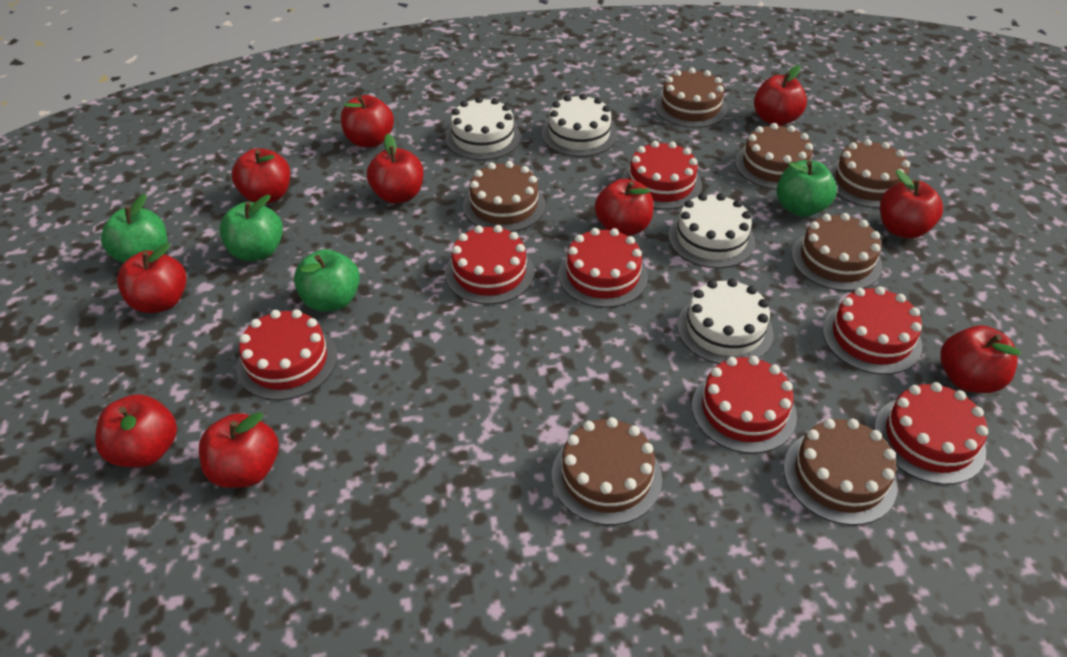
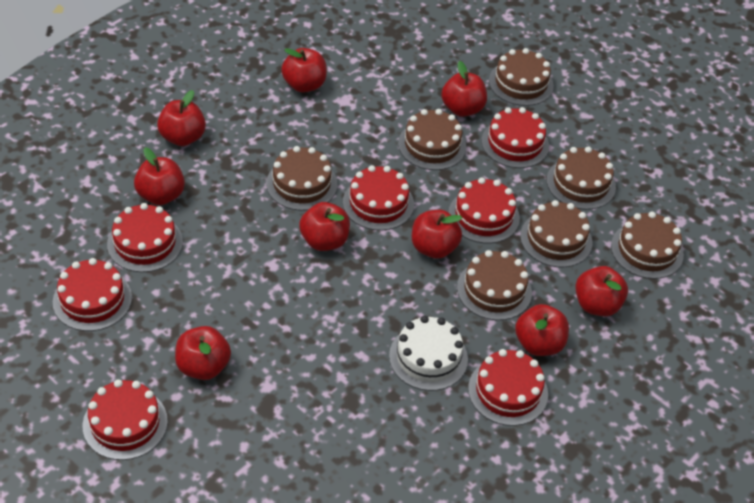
green apple: [101,194,167,263] [219,195,283,261] [294,249,360,311] [777,160,837,217] = 4 -> none = 0
red apple: [95,395,177,468] [117,243,187,313] [199,412,279,488] [232,148,290,204] [341,95,394,147] [367,134,423,204] [595,179,653,236] [754,65,807,126] [880,170,943,238] [940,325,1021,393] = 10 -> [134,148,185,205] [157,90,206,146] [175,326,231,380] [281,48,327,92] [299,202,350,251] [412,210,462,259] [441,61,487,117] [515,304,569,356] [575,266,628,316] = 9
white cake: [445,97,521,160] [542,93,617,157] [668,193,755,268] [677,278,773,364] = 4 -> [389,316,468,391] = 1

